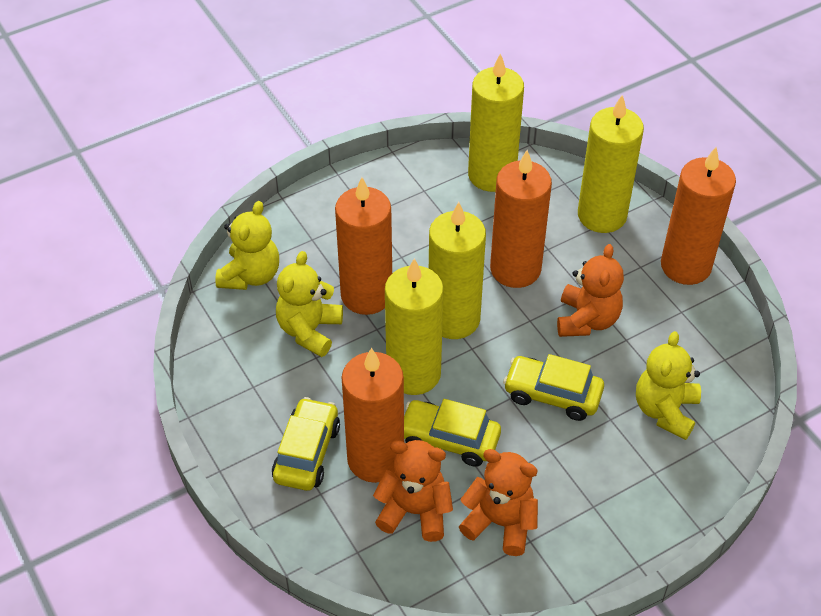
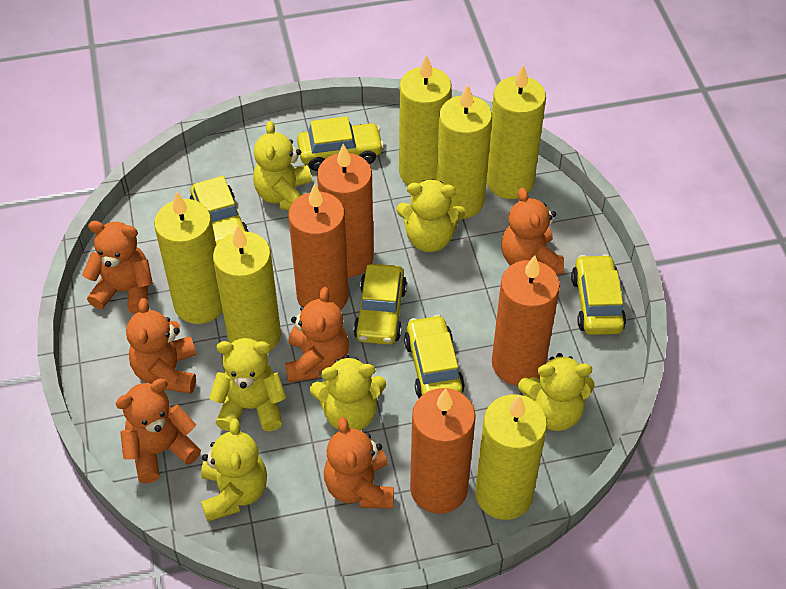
orange teddy bear: [373,440,453,542] [459,449,538,556] [557,244,624,337] = 3 -> [82,221,153,314] [116,379,201,484] [126,298,196,394] [285,287,349,383] [324,417,394,509] [501,188,564,274] = 6
yellow candle: [385,258,444,395] [429,202,486,339] [468,53,524,192] [578,95,644,233] = 4 -> [154,191,223,324] [213,225,281,353] [399,55,452,185] [436,85,492,219] [475,395,547,520] [486,64,546,199] = 6
yellow car: [272,397,340,491] [404,399,501,467] [503,354,604,421] = 3 -> [190,176,249,245] [297,116,384,171] [353,264,407,345] [404,315,465,398] [571,254,626,335] = 5
yellow teddy bear: [215,201,279,290] [276,251,343,357] [636,331,701,440] = 3 -> [201,419,267,522] [209,338,286,431] [253,121,312,211] [310,355,386,430] [396,179,466,252] [518,353,594,431] = 6

